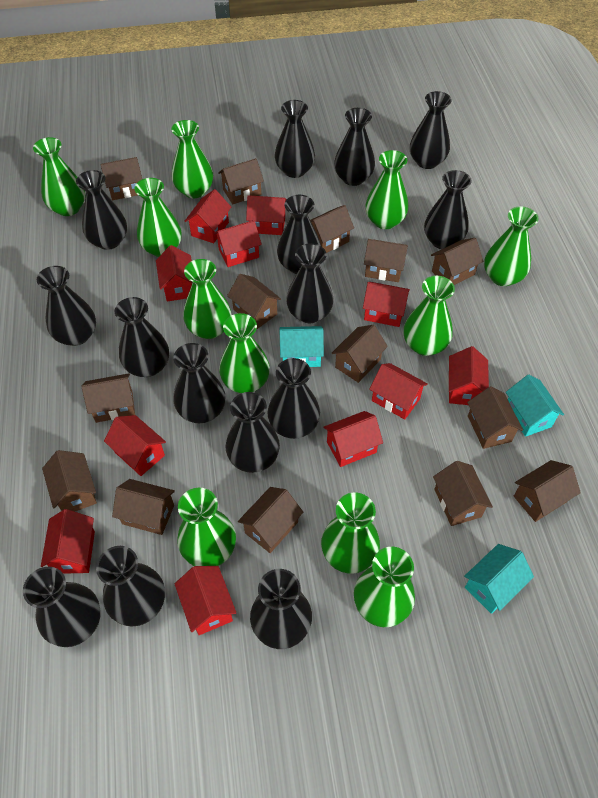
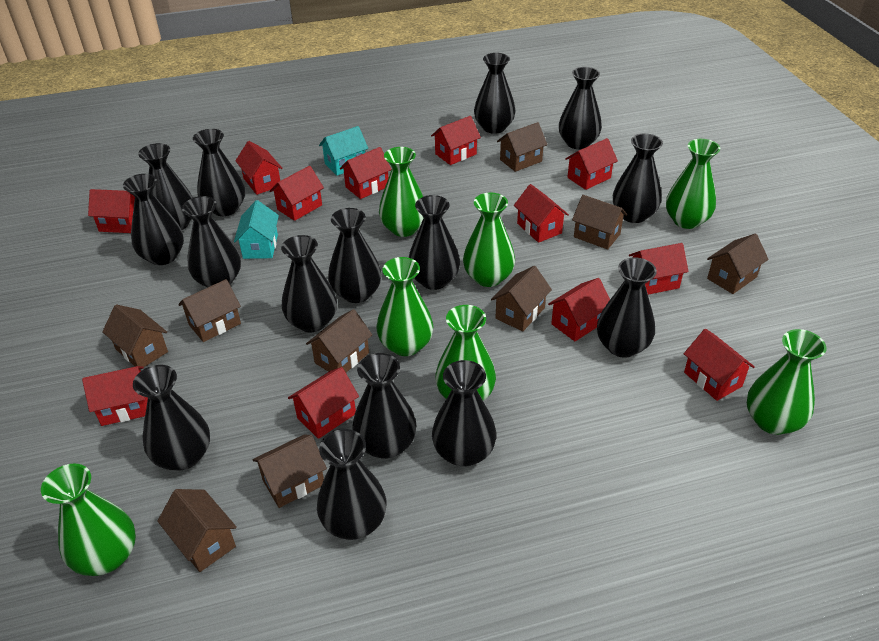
brown house: [42,450,97,512] [81,373,135,423] [100,157,142,200] [112,479,175,535] [218,158,264,204] [227,274,281,329] [238,487,303,553] [310,205,354,253] [332,325,388,383] [364,239,408,282] [431,238,483,285] [433,461,493,526] [467,386,523,449] [514,460,581,522] = 14 -> [102,304,168,367] [157,489,237,572] [178,279,241,342] [253,435,327,508] [306,309,372,372] [491,266,552,331] [497,122,548,172] [572,195,627,250] [707,234,769,294] = 9
green vase: [33,137,85,216] [134,178,181,257] [172,120,213,198] [177,488,236,566] [183,259,231,339] [219,313,270,393] [321,493,380,573] [354,547,415,627] [365,150,409,229] [404,276,455,356] [484,206,539,286] = 11 -> [41,463,136,576] [376,257,433,356] [379,147,423,237] [435,305,496,401] [463,193,515,287] [666,139,720,229] [747,329,827,435] = 7
red house: [41,509,95,574] [104,415,166,476] [156,245,193,302] [175,566,236,635] [185,189,231,243] [214,220,262,267] [246,195,287,235] [323,411,383,467] [363,282,410,327] [369,363,428,420] [449,346,489,405] = 11 -> [82,366,148,426] [88,189,135,233] [235,141,283,195] [270,166,324,221] [288,367,359,439] [340,147,392,199] [431,116,481,165] [514,184,569,243] [548,278,610,341] [565,138,618,190] [629,243,689,295] [684,328,755,401] = 12
turquoise house: [279,326,324,367] [464,544,534,614] [506,374,564,437] = 3 -> [234,200,279,259] [319,126,368,176] = 2

